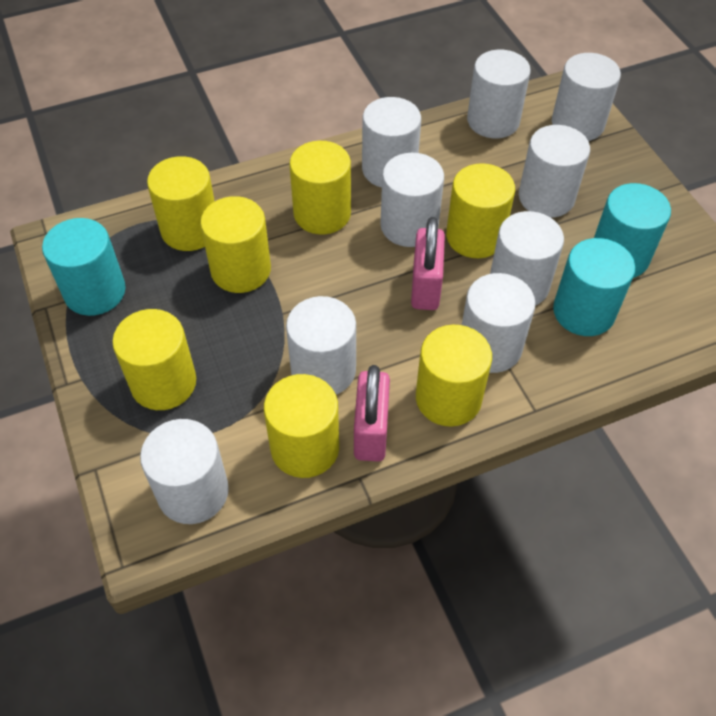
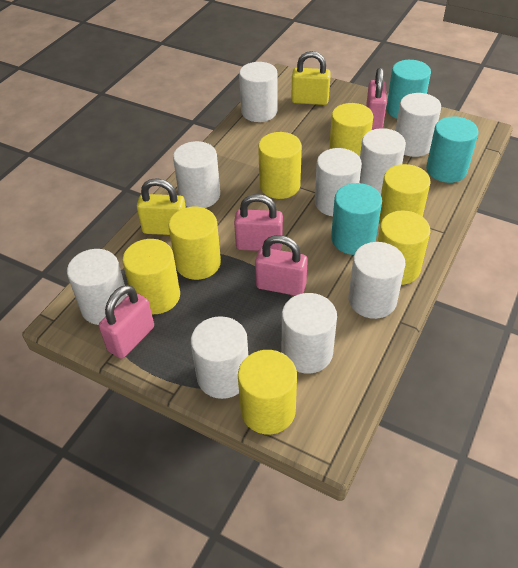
pink padlock: [354,365,390,462] [411,217,445,310] = 2 -> [99,285,154,359] [234,194,283,251] [255,235,308,296] [366,67,387,129] = 4
yellow padlock: none = 0 -> [137,178,186,235] [291,51,331,105] = 2

